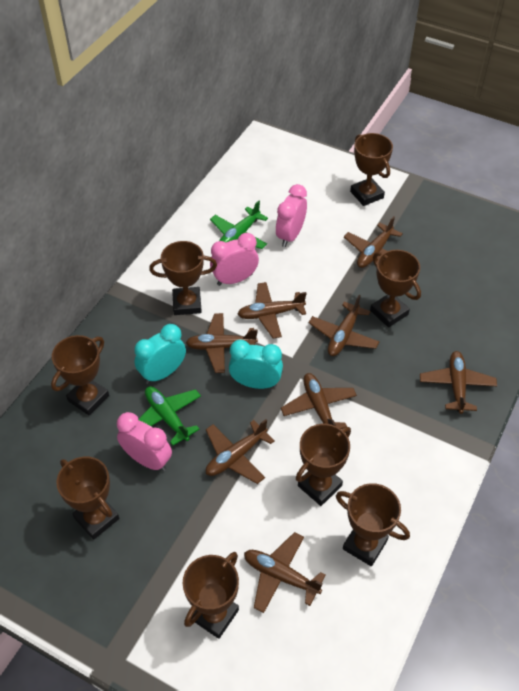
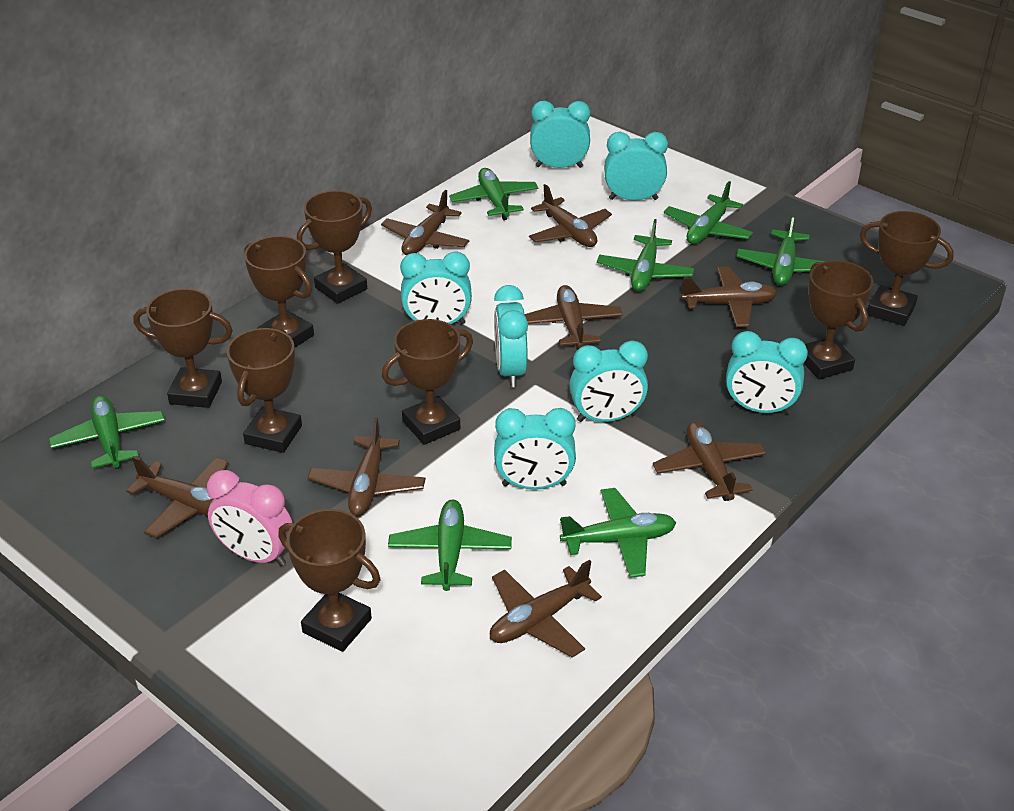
green plane: [138,386,201,446] [210,200,268,249] = 2 -> [49,395,165,469] [388,500,512,591] [449,168,539,220] [560,488,676,578] [597,219,694,292] [664,181,753,244] [737,214,826,285] = 7
pink clock: [117,412,172,471] [210,233,259,286] [276,184,307,247] = 3 -> [207,470,292,566] = 1
turquoise clock: [134,324,186,384] [229,340,283,389] = 2 -> [400,251,472,324] [494,285,528,387] [494,408,576,489] [530,101,590,168] [569,340,648,422] [604,132,668,201] [726,331,808,414] = 7

